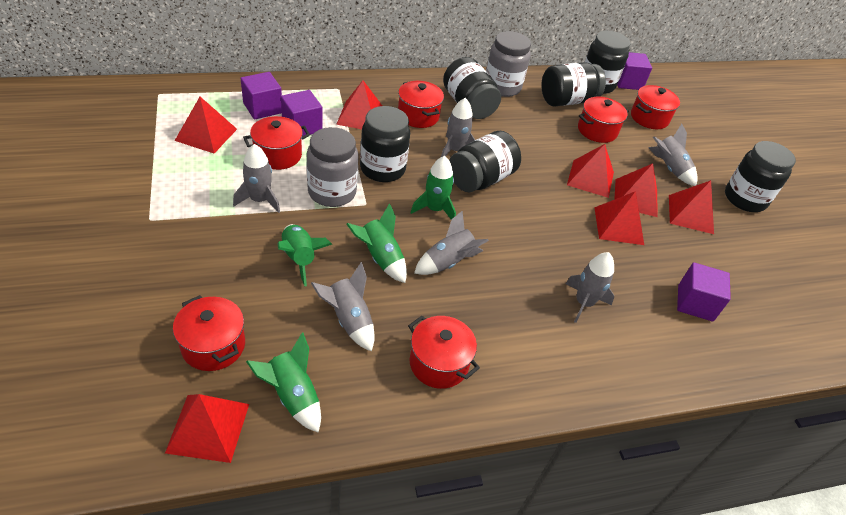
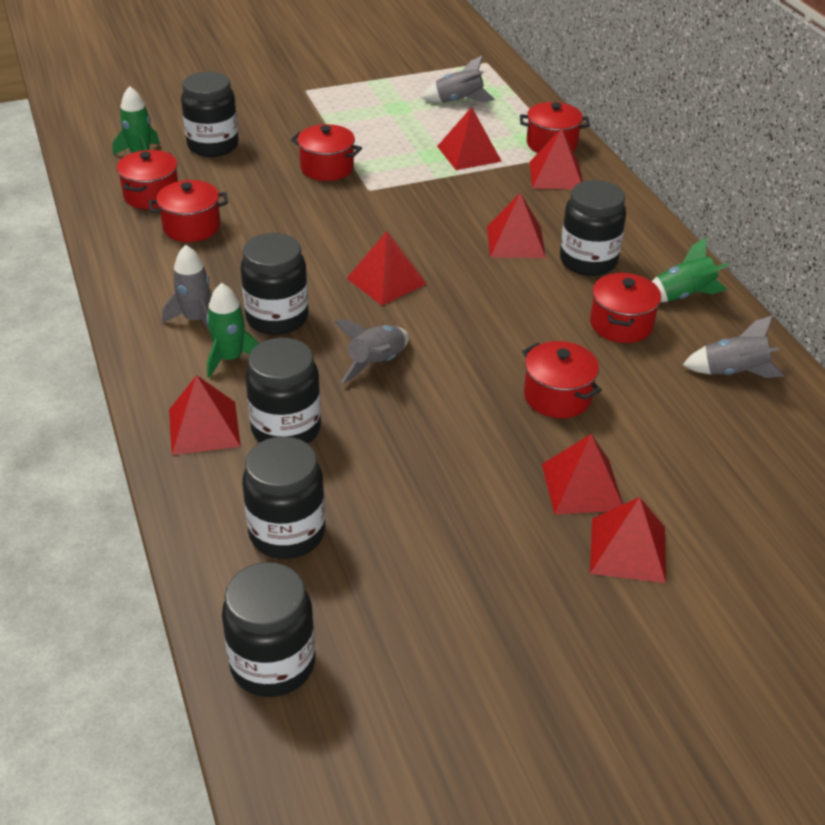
green rocket: [246,332,321,433] [277,224,332,286] [346,203,407,283] [411,156,456,220] = 4 -> [113,86,160,155] [207,283,260,378] [652,237,730,302] = 3
grey jar: [307,127,358,207] [486,31,531,97] = 2 -> none = 0
grey rocket: [233,144,280,213] [311,262,375,351] [414,210,489,275] [441,98,475,157] [566,252,614,323] [649,124,698,186] = 6 -> [162,245,212,332] [335,320,409,383] [422,55,495,103] [683,315,785,378] = 4
purple cube: [241,72,282,120] [281,90,322,136] [617,52,652,90] [677,262,731,322] = 4 -> none = 0

